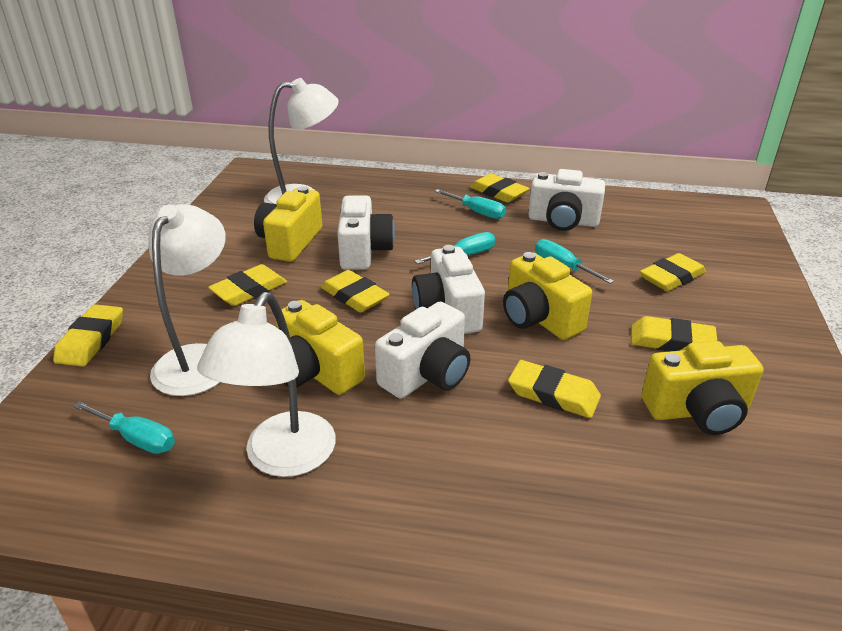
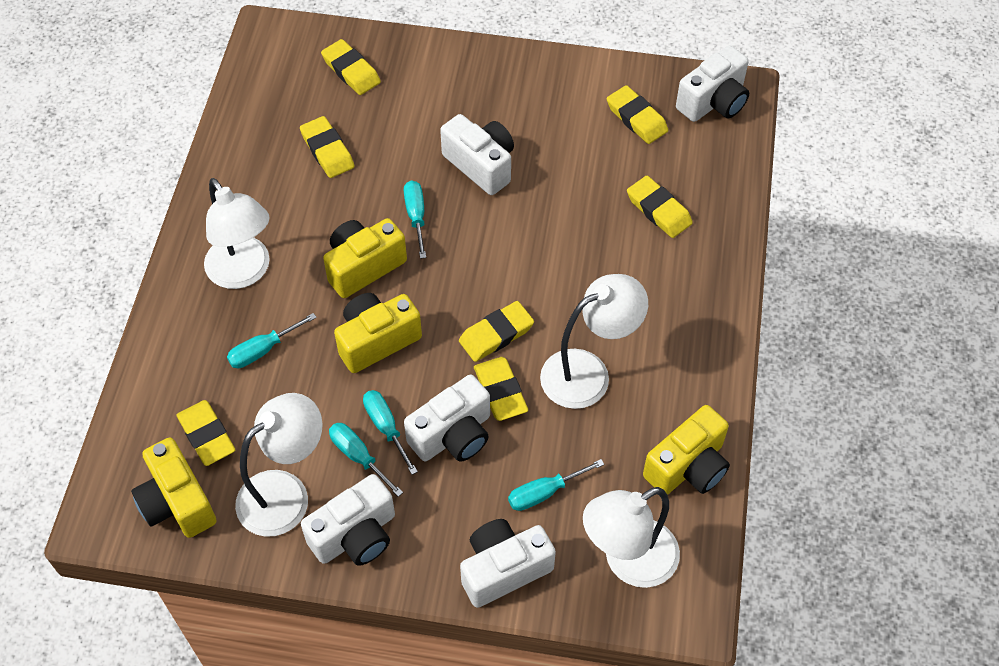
turquoise screwdriver: [73,401,175,454] [414,232,495,264] [435,189,506,219] [535,239,614,284] = 4 -> [227,313,317,368] [329,423,403,497] [363,390,418,475] [404,181,426,259] [508,459,604,511] = 5
white camera: [337,195,395,270] [375,302,470,399] [412,245,485,334] [528,169,605,231] = 4 -> [301,474,395,566] [404,375,490,462] [440,114,514,195] [460,519,556,608] [676,45,749,122] = 5
white lamp: [148,204,226,396] [197,292,336,477] [264,78,339,204] = 3 -> [204,178,270,289] [235,393,323,537] [540,274,648,409] [583,487,680,588] = 4

